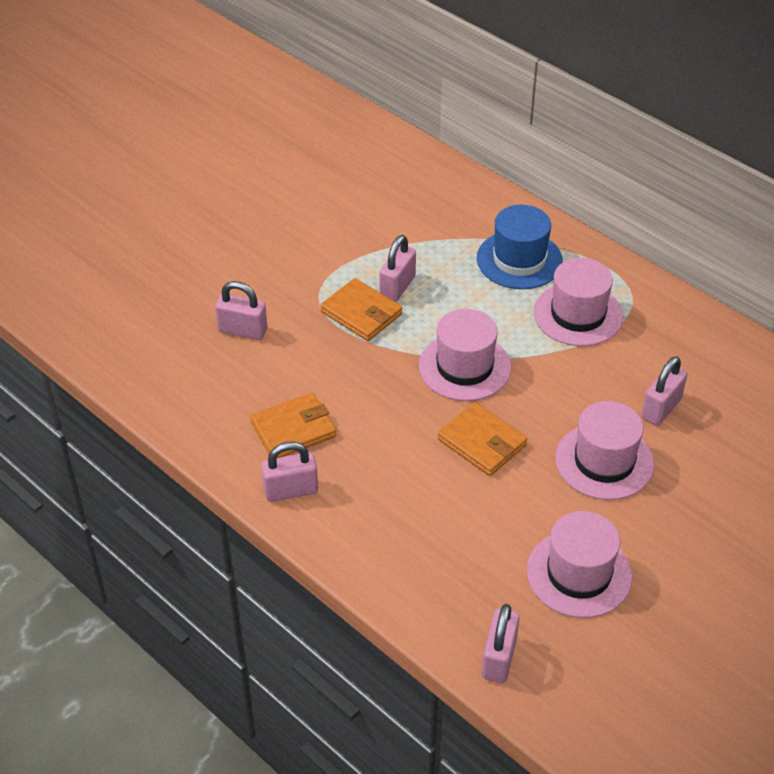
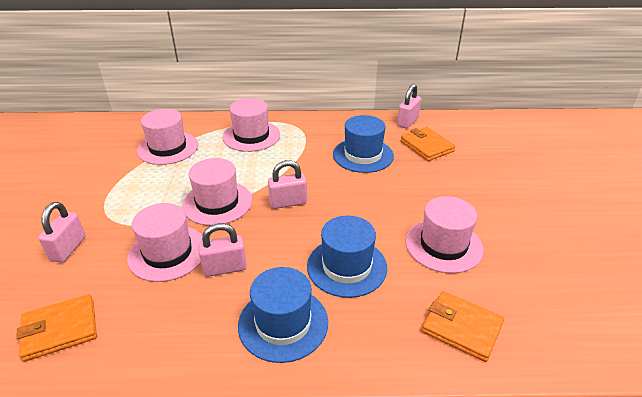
blue hat: [477,205,563,289] = 1 -> [238,267,328,363] [307,216,387,298] [333,115,394,173] = 3
pink hat: [419,309,511,401] [527,511,632,618] [533,258,623,346] [555,401,654,500] = 4 -> [127,203,203,282] [137,109,198,165] [182,158,252,226] [223,98,280,152] [405,196,483,273] = 5
pink padlock: [215,281,268,340] [261,441,318,502] [379,235,416,302] [482,604,520,683] [641,356,687,426] = 5 -> [38,202,86,263] [198,223,247,277] [268,160,307,209] [397,84,421,128] = 4

